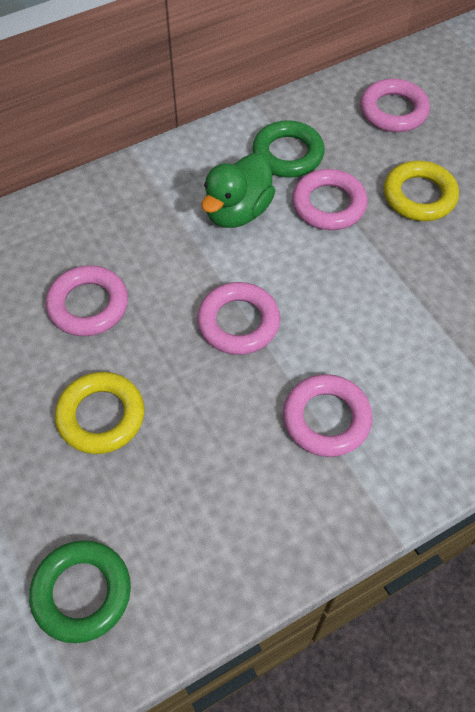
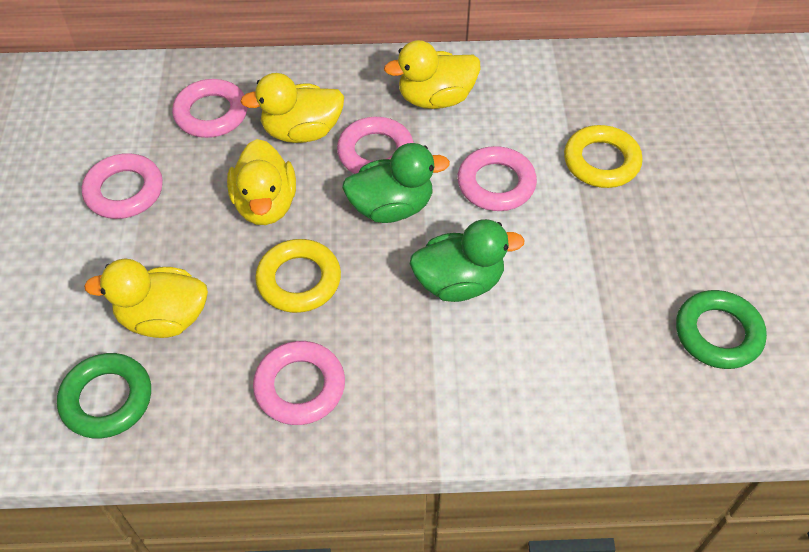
green duck: [201,153,275,228] = 1 -> [342,143,450,223] [410,219,525,302] = 2
yellow duck: none = 0 -> [84,259,208,338] [227,139,296,225] [240,73,344,143] [384,40,480,109] = 4

